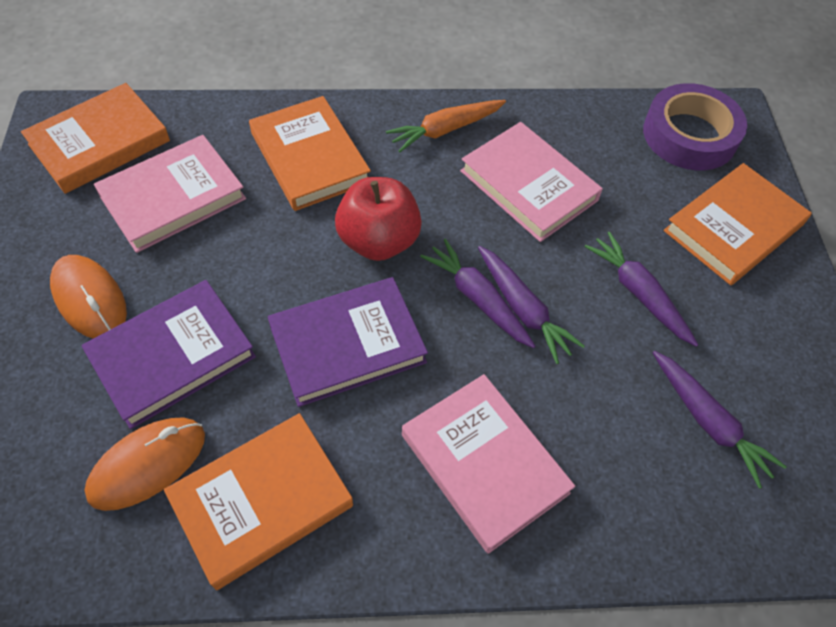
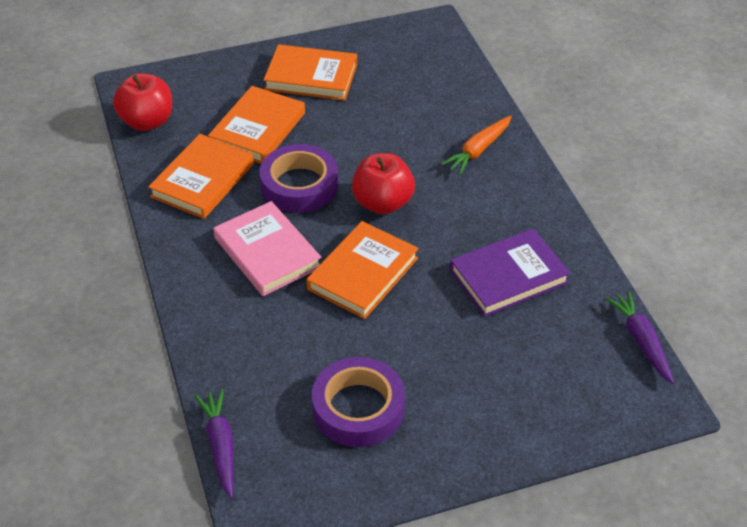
orange mouse: [50,255,127,339] [84,417,205,511] = 2 -> none = 0
pink book: [94,135,246,253] [402,374,575,554] [460,122,603,242] = 3 -> [214,201,321,296] = 1
purple book: [81,280,256,429] [268,277,428,407] = 2 -> [450,229,570,317] = 1
purple carrot: [420,239,536,348] [478,246,585,364] [584,232,698,347] [653,351,787,489] = 4 -> [195,389,234,498] [605,291,674,384] = 2
purple tape: [643,83,747,170] = 1 -> [259,144,338,213] [312,357,405,447] = 2
red apple: [335,177,422,261] = 1 -> [113,73,172,131] [352,153,415,214] = 2

